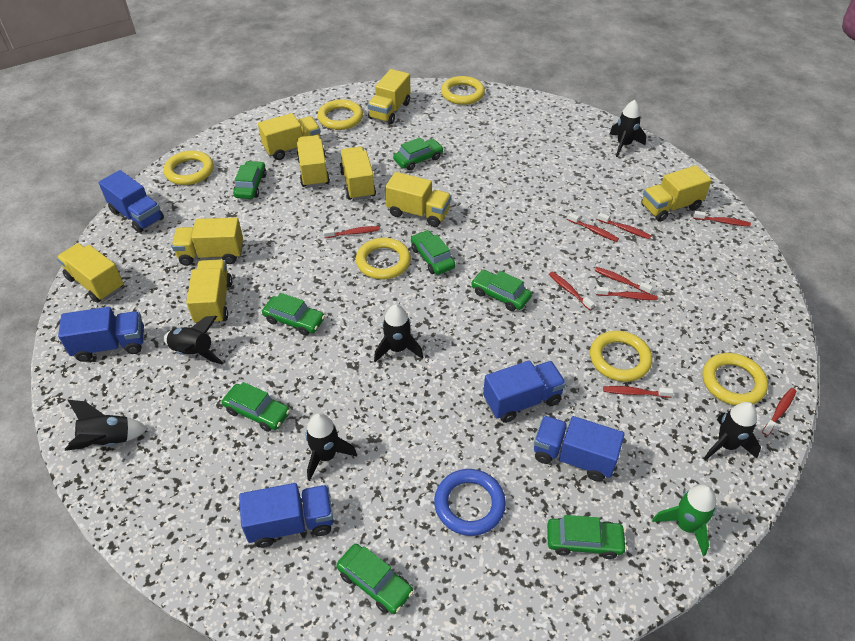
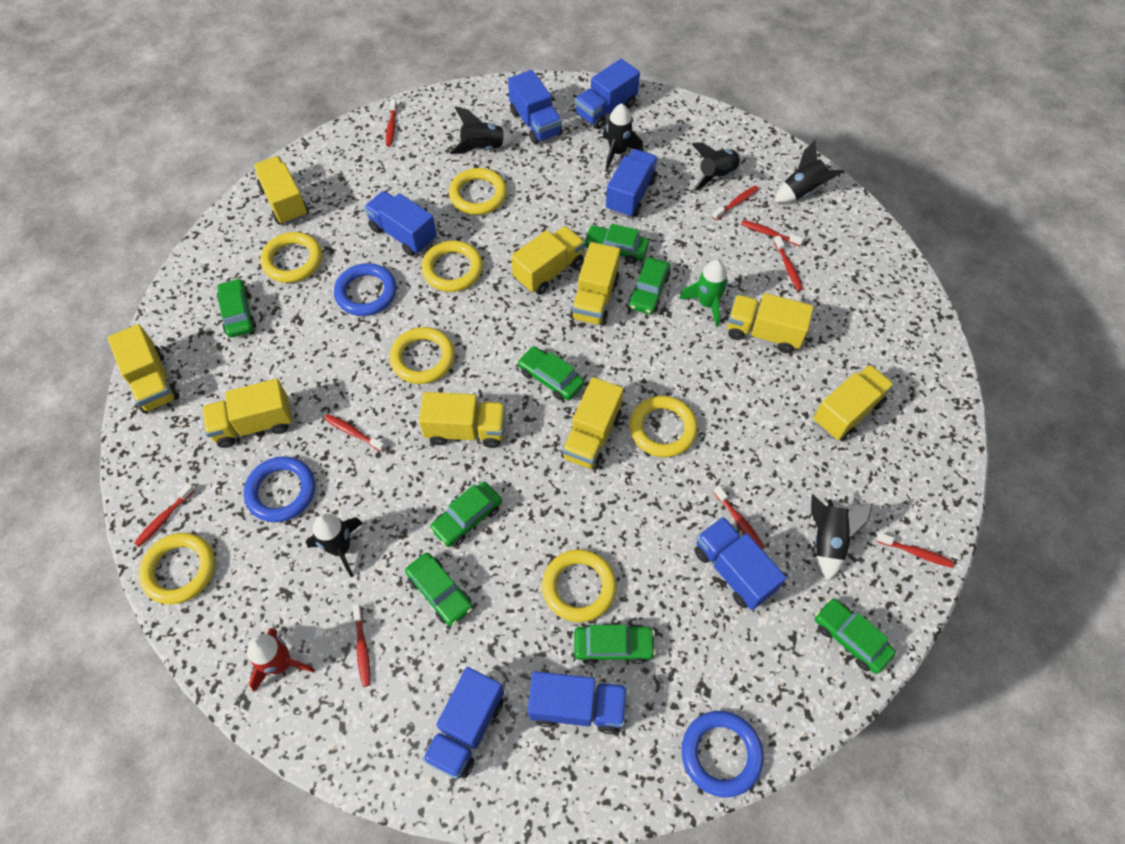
blue ring: [434,469,506,536] = 1 -> [244,456,315,522] [334,263,397,316] [681,711,764,797] = 3
blue truck: [58,307,144,362] [99,170,164,233] [239,483,333,548] [483,360,566,423] [534,416,625,482] = 5 -> [364,191,437,256] [423,667,504,779] [508,70,562,144] [528,671,627,734] [575,59,640,129] [606,149,658,218] [694,517,786,610] = 7
red rocket: none = 0 -> [247,628,315,692] = 1
yellow ring: [164,151,214,185] [317,99,363,130] [356,238,411,280] [441,76,485,105] [590,331,652,382] [702,353,768,406] = 6 -> [139,533,215,604] [260,232,322,283] [389,327,455,384] [421,240,483,292] [449,168,507,215] [542,549,617,622] [629,396,698,457] = 7

